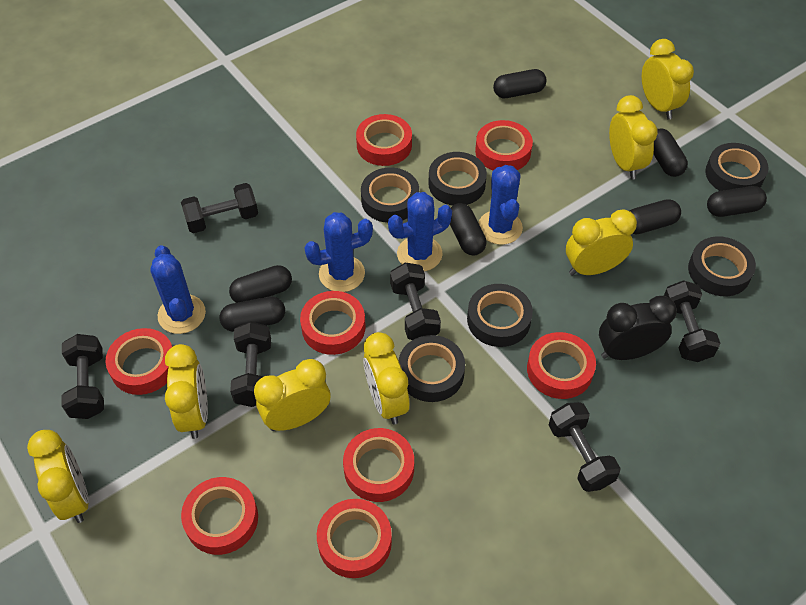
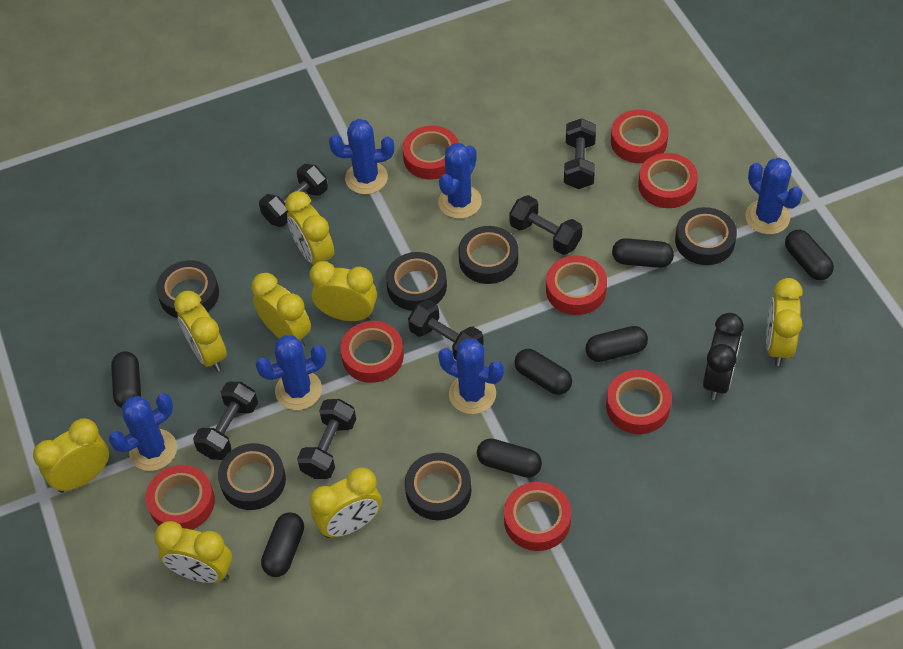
blue cactus: [150,245,206,334] [304,212,373,292] [388,192,452,272] [479,165,523,245] = 4 -> [109,393,177,471] [256,335,326,410] [329,119,394,194] [438,143,482,219] [438,339,504,414] [745,158,803,234] = 6
yellow clock: [27,430,89,523] [165,344,208,439] [254,359,330,431] [363,332,410,425] [566,209,637,276] [609,95,658,179] [642,39,694,119] = 7 -> [33,418,109,493] [154,521,232,583] [174,291,227,372] [251,273,311,347] [285,191,334,265] [309,261,377,321] [310,468,382,538] [766,278,803,366] = 8

